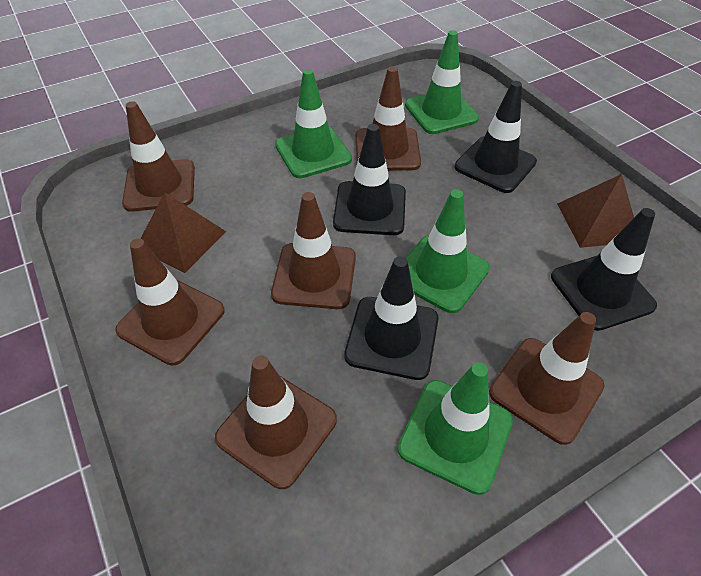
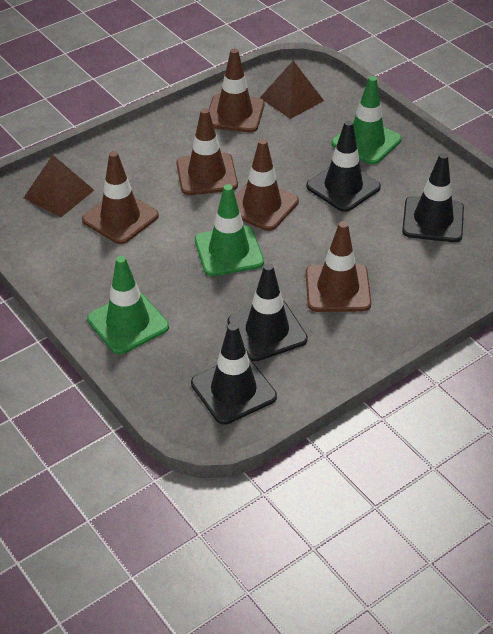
brown traffic cone: [115,238,225,366] [122,101,195,212] [215,355,337,489] [271,192,356,309] [356,66,421,171] [489,312,605,445] = 6 -> [82,151,159,244] [176,108,238,195] [209,49,265,132] [235,139,299,231] [306,221,371,312] = 5
green traffic cone: [275,69,352,178] [398,362,513,495] [405,30,479,134] [405,189,490,313] = 4 -> [87,256,169,355] [195,184,264,276] [331,76,402,165] = 3

